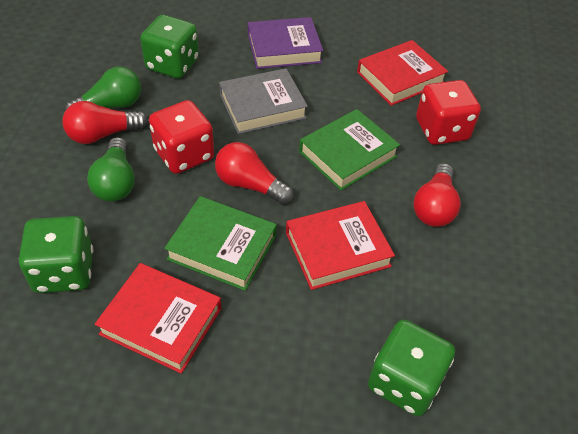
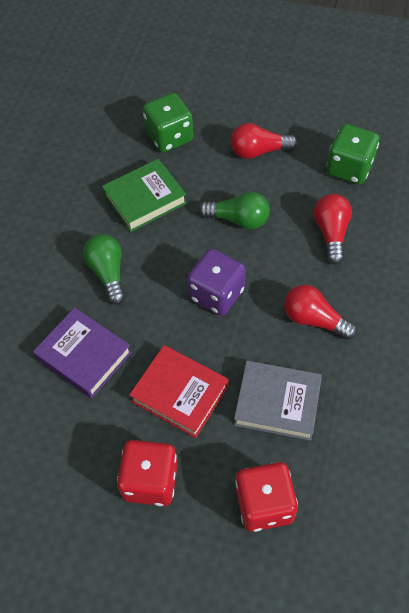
green book: [164,196,277,291] [299,109,400,190] = 2 -> [102,159,187,232] = 1
green dice: [19,216,93,293] [140,15,199,79] [368,319,455,416] = 3 -> [143,93,193,153] [326,124,379,185] = 2
purple dice: none = 0 -> [187,248,246,316] = 1
red book: [95,263,221,374] [286,201,395,290] [357,40,448,106] = 3 -> [129,345,228,438] = 1

